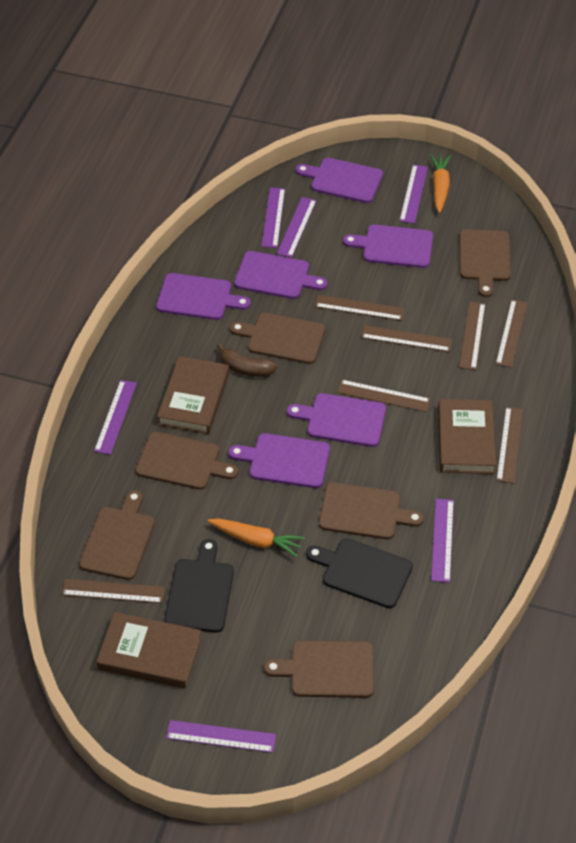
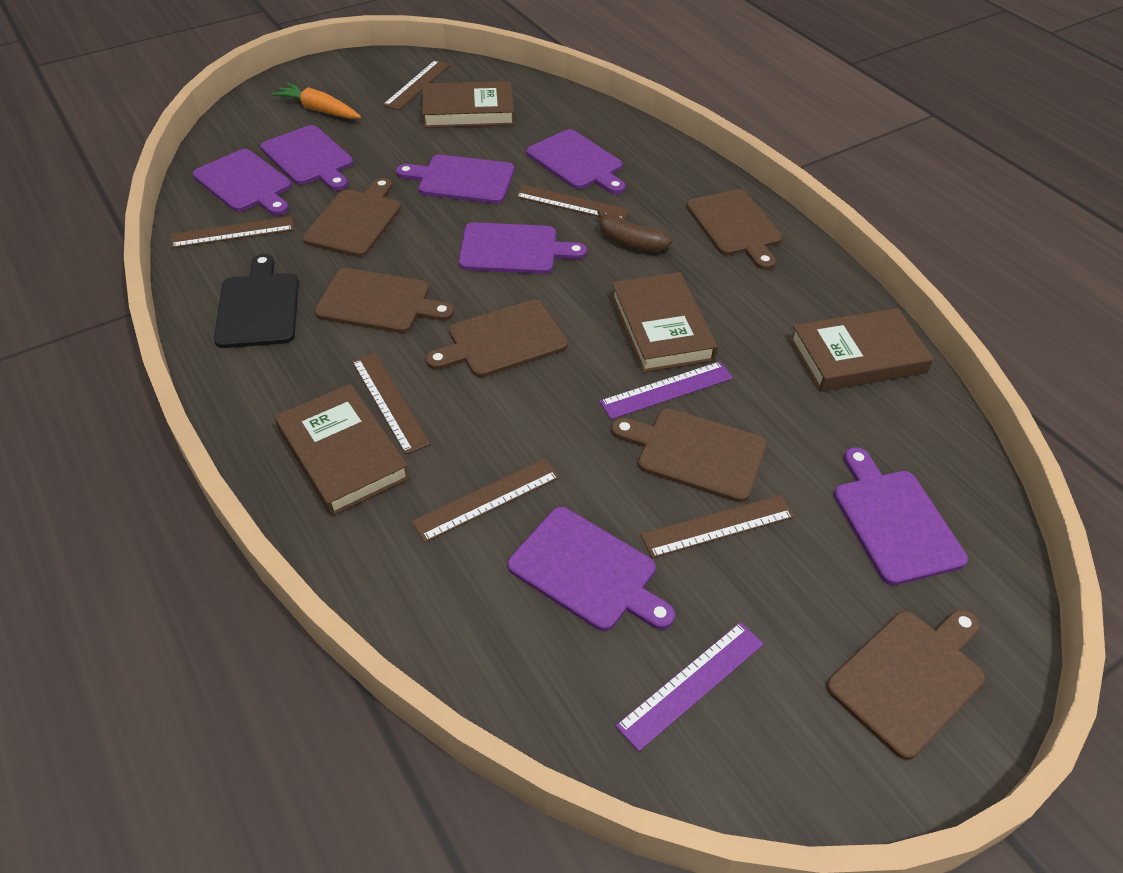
black cutting board: [164,539,234,633] [306,538,413,608] = 2 -> [214,254,299,348] = 1
brown book: [96,612,202,688] [157,356,229,434] [438,399,496,474] = 3 -> [275,384,410,516] [422,81,514,128] [611,272,718,373] [789,308,934,392] = 4
brown ruler: [62,579,165,603] [315,295,405,321] [337,379,431,412] [361,325,452,352] [459,301,485,370] [496,299,528,368] [496,407,523,484] = 7 -> [171,216,294,248] [352,353,430,454] [383,60,450,110] [411,459,560,543] [515,185,629,219] [641,495,794,558] = 6
orange carrot: [207,518,305,557] [430,154,451,213] = 2 -> [271,82,361,119] = 1
purple cutting board: [156,273,251,320] [228,433,330,488] [234,251,327,299] [287,393,386,447] [296,158,383,203] [343,224,433,268] = 6 -> [193,149,292,215] [261,125,353,191] [396,155,514,204] [458,222,587,274] [508,507,675,631] [526,129,626,194] [834,447,968,585] = 7
purple ruler: [94,380,137,455] [166,720,276,753] [262,188,285,248] [277,197,317,258] [399,165,428,224] [431,499,454,583] = 6 -> [599,361,733,419] [616,622,764,752] = 2

